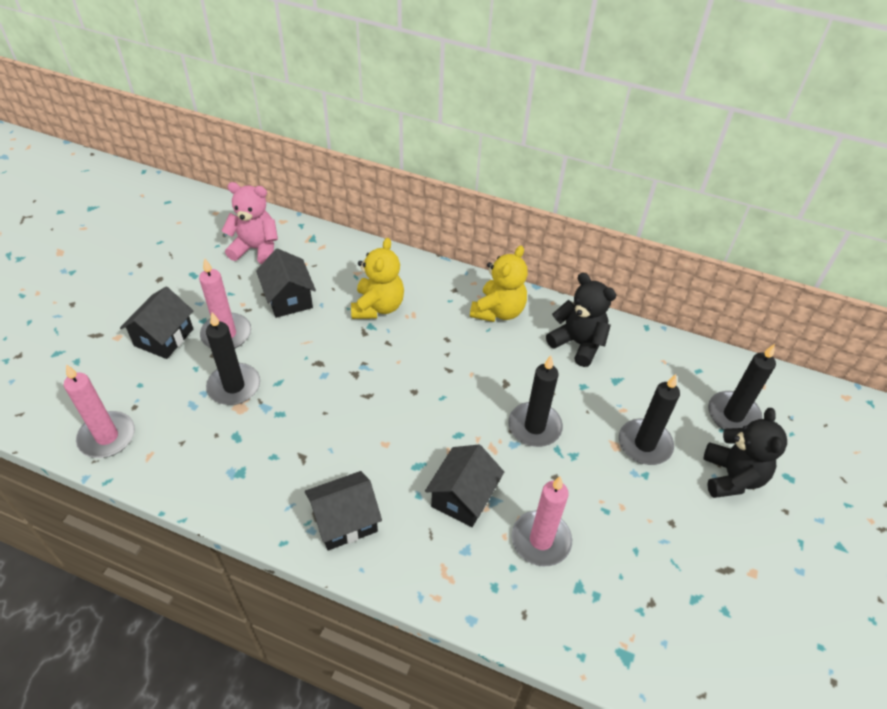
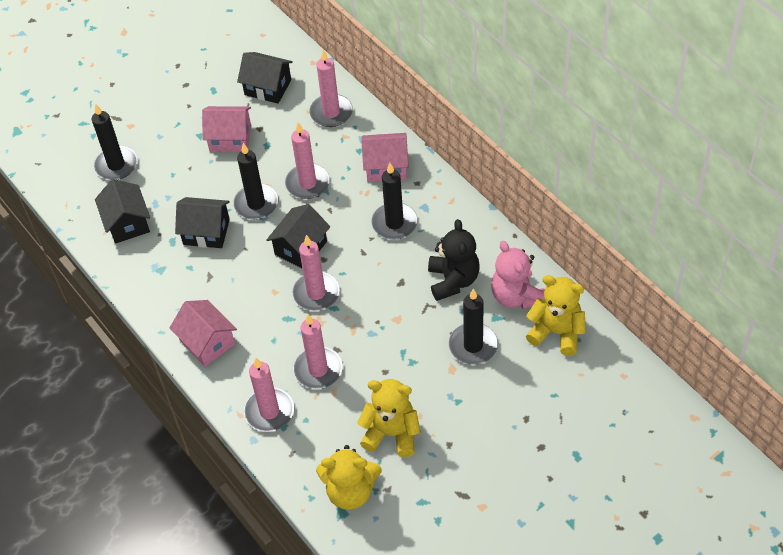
black teddy bear: [546,273,616,367] [703,408,787,498] = 2 -> [428,219,480,301] = 1
pink candle: [64,364,135,458] [199,258,251,348] [512,476,572,566] = 3 -> [244,358,294,432] [285,122,330,199] [292,235,340,311] [293,314,343,389] [309,49,353,127] = 5
pink house: none = 0 -> [170,300,237,367] [202,106,251,152] [361,133,408,182] = 3
yellow teddy bear: [351,238,404,319] [470,246,528,322] = 2 -> [316,445,382,510] [357,379,421,457] [526,275,586,356] = 3

